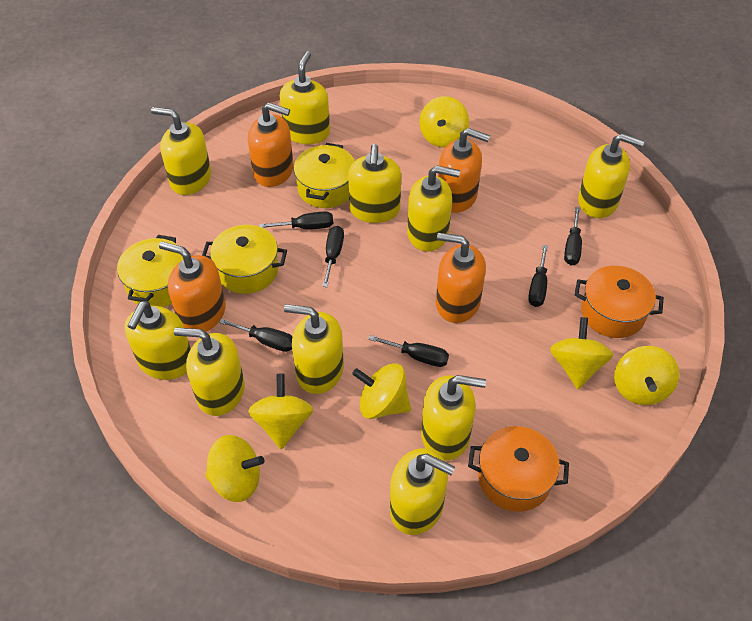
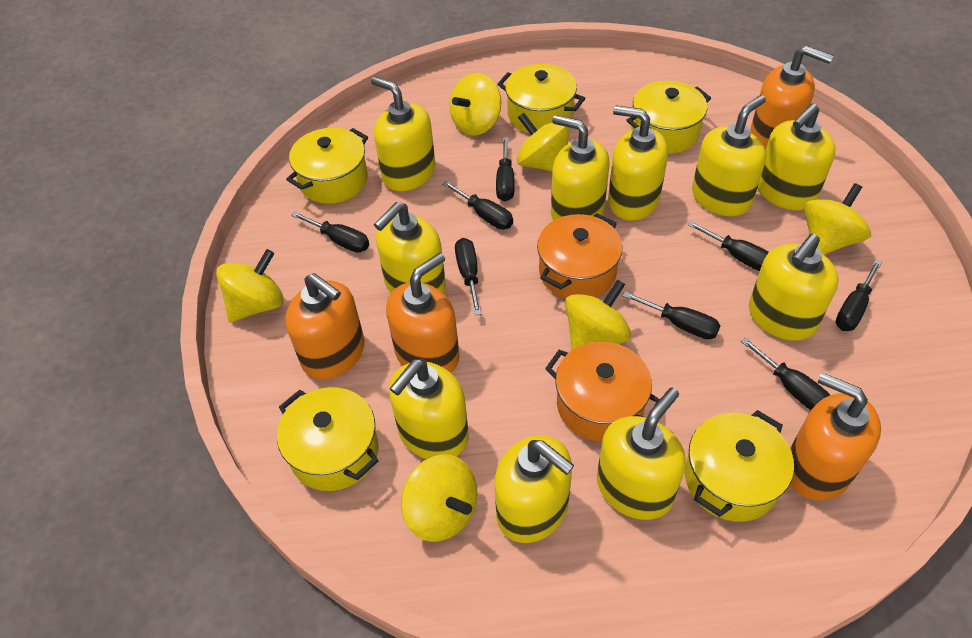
black screwdriver: [219,318,293,352] [259,212,333,229] [322,226,344,287] [369,335,449,367] [528,245,548,307] [564,207,582,265] = 6 -> [291,212,369,253] [442,181,513,230] [455,238,481,315] [496,137,515,201] [623,291,720,339] [687,221,769,271] [741,337,830,410] [835,260,882,331] = 8
yellow pot: [117,235,183,307] [202,225,287,294] [294,143,355,208] = 3 -> [277,387,379,491] [286,128,368,204] [497,64,585,133] [626,81,711,154] [685,410,794,522] = 5

